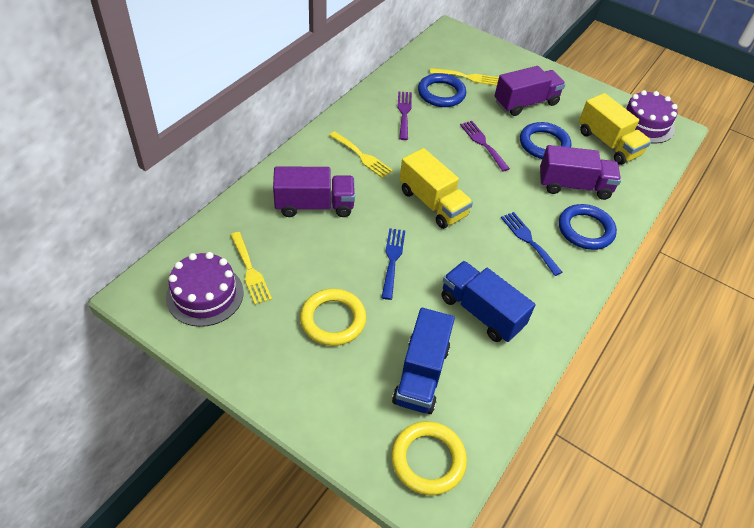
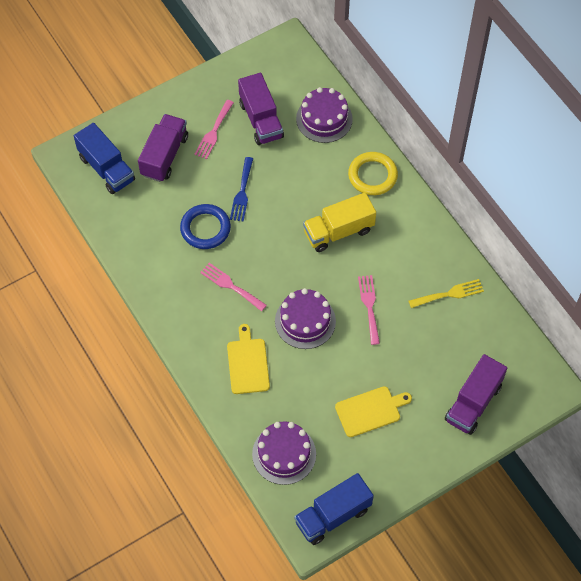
blue fork: [381,228,405,300] [501,212,563,276] = 2 -> [230,157,253,222] = 1
blue ring: [418,73,466,107] [520,122,571,159] [559,204,617,250] = 3 -> [180,204,231,249] = 1
pink fork: none = 0 -> [194,100,234,159] [200,263,267,312] [358,275,380,345] = 3
purple cake: [166,252,244,327] [625,90,677,143] = 2 -> [252,421,316,485] [275,288,336,349] [296,87,353,143] = 3
purple fork: [398,91,412,140] [460,121,510,172] = 2 -> none = 0
yellow cutting board: none = 0 -> [227,324,270,394] [335,386,412,437] = 2
yellow fork: [230,232,272,305] [329,131,393,178] [430,68,499,86] = 3 -> [409,279,484,308] = 1
yellow ring: [300,289,366,346] [391,421,467,495] = 2 -> [348,152,398,195] = 1
yellow truck: [400,148,473,229] [579,93,651,165] = 2 -> [303,192,376,252] = 1

